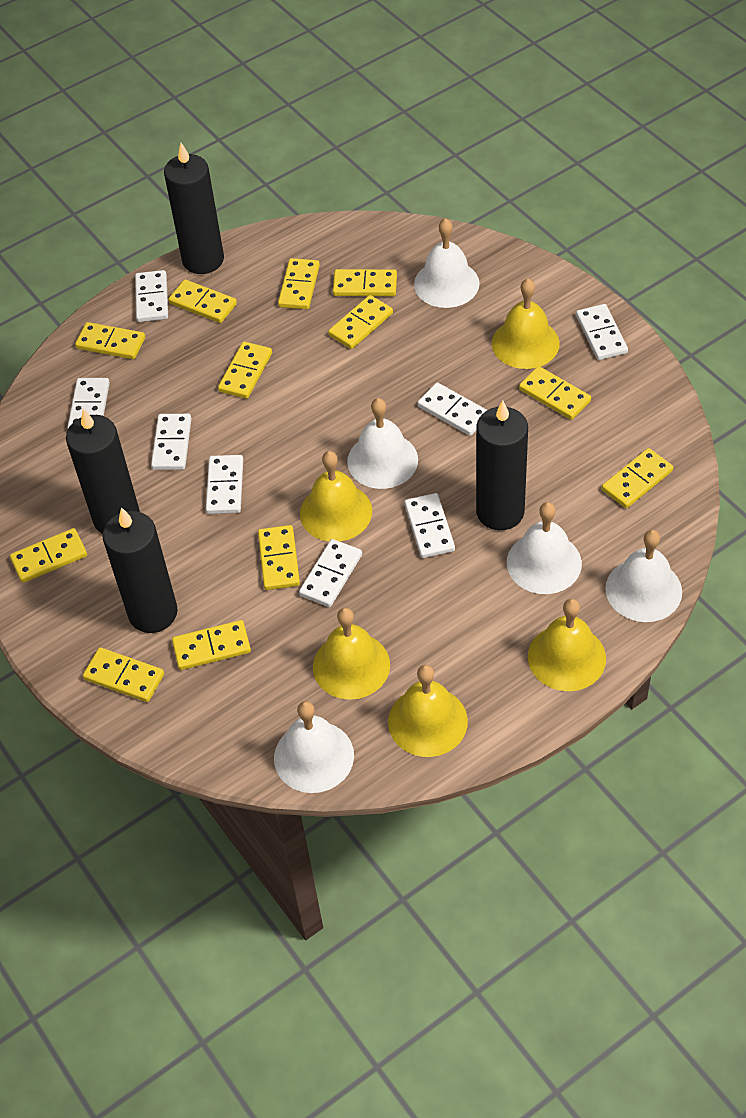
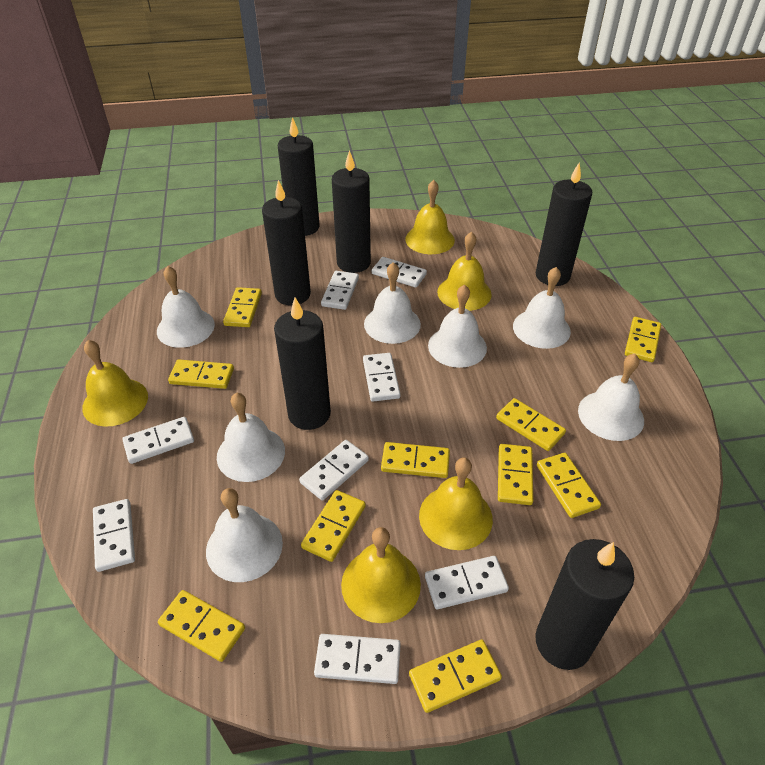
black candle: [66,409,140,534] [102,507,178,633] [164,143,224,274] [476,401,528,530] = 4 -> [262,180,311,305] [274,297,331,430] [278,117,320,236] [332,150,371,273] [536,162,592,286] [536,539,634,670] = 6
white bell: [274,701,354,793] [347,398,418,489] [414,218,480,308] [507,502,582,594] [605,530,682,622] = 5 -> [157,266,215,348] [206,488,283,582] [217,392,285,482] [364,262,421,344] [428,284,487,368] [513,267,571,349] [578,354,644,441] = 7
yellow domino: [10,528,87,583] [75,322,145,359] [83,647,164,702] [168,279,237,323] [172,620,251,670] [218,342,272,399] [258,525,300,590] [278,258,320,309] [328,295,393,349] [333,269,397,296] [519,366,591,420] [602,448,673,508] = 12 -> [158,590,245,662] [168,360,234,389] [223,287,262,327] [301,490,366,562] [381,442,450,478] [409,639,502,713] [496,398,566,451] [498,444,533,505] [537,453,601,518] [625,317,661,362] = 10

